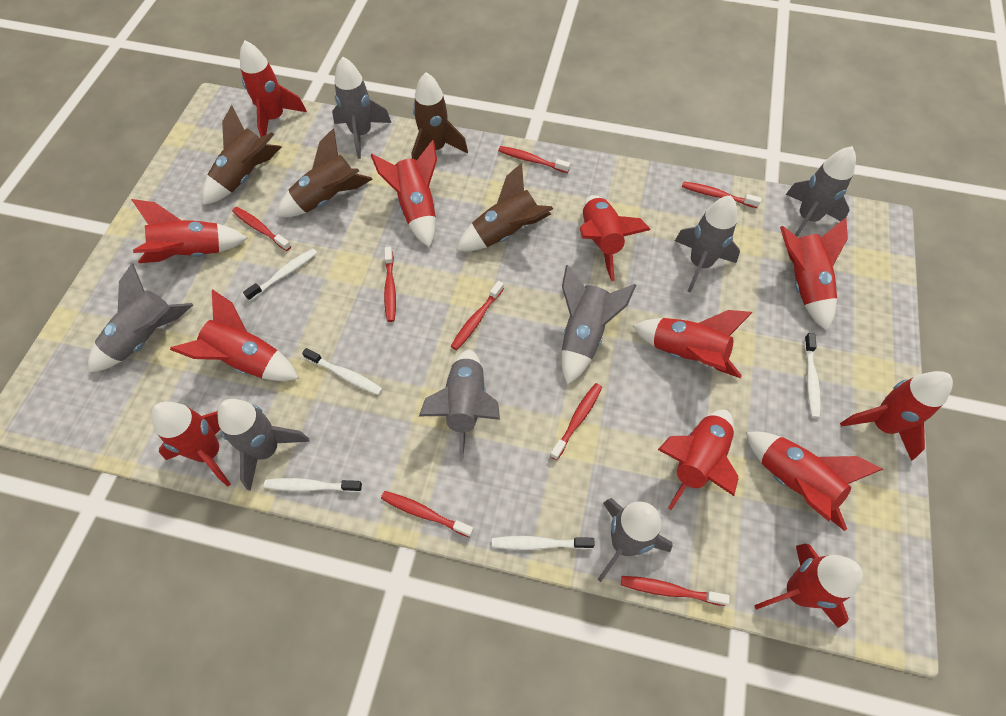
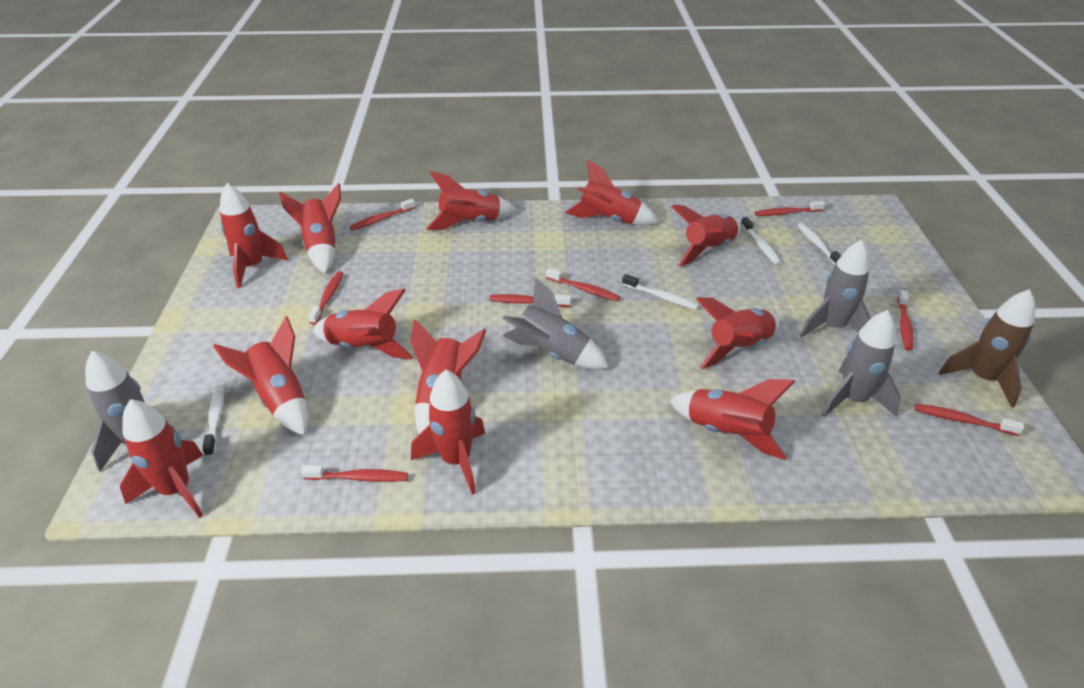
brown rocket: [202,105,281,205] [276,128,373,217] [412,72,468,161] [456,163,553,251] = 4 -> [939,289,1035,408] = 1
grey rocket: [88,263,193,373] [218,399,310,491] [332,57,391,159] [419,349,500,461] [561,265,636,385] [597,498,672,582] [675,195,740,293] [786,146,856,237] = 8 -> [85,351,175,471] [502,277,609,370] [800,240,871,337] [822,310,901,417] = 4
white toothbrush: [243,249,317,301] [264,478,362,492] [302,348,383,395] [492,536,595,550] [804,333,821,418] = 5 -> [202,384,224,457] [622,274,699,310] [741,217,782,265] [797,223,841,265] = 4

